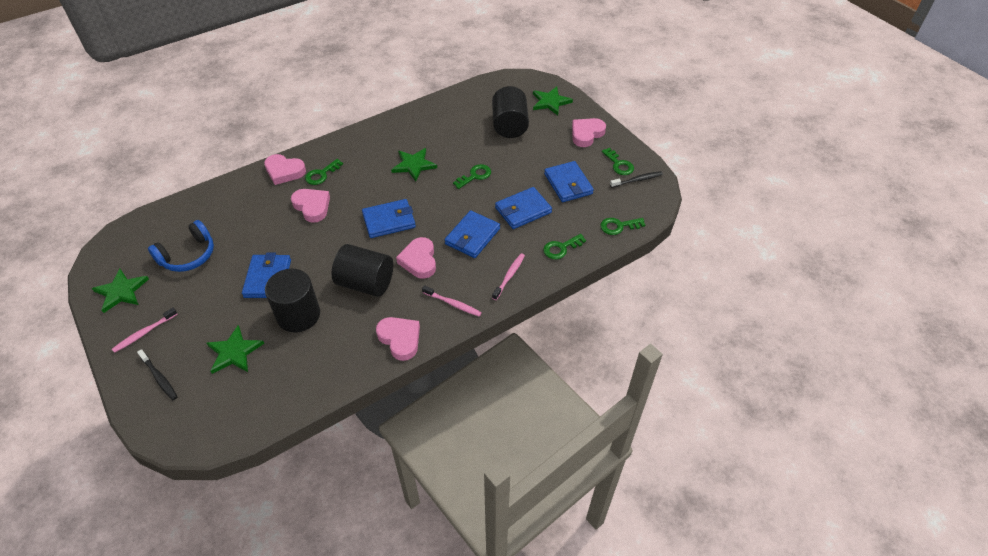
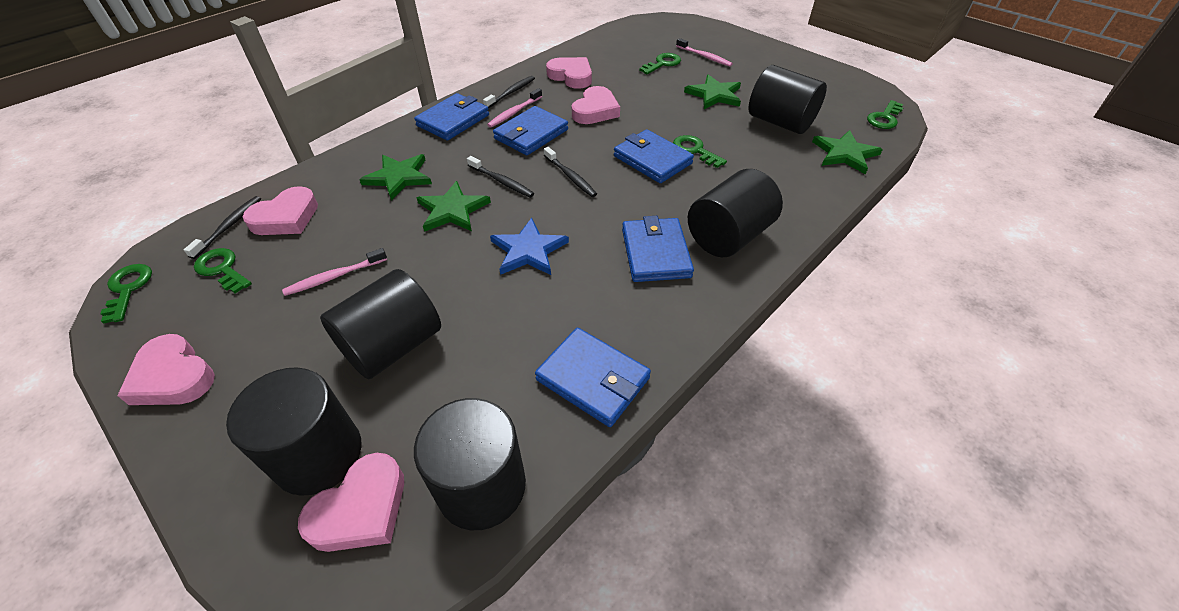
black cylinder: [265,269,320,333] [332,244,393,297] [492,86,529,138] = 3 -> [226,367,362,496] [320,269,441,379] [414,398,526,530] [688,169,783,257] [748,65,827,134] = 5
black toothbrush: [137,349,178,400] [610,171,663,188] = 2 -> [184,196,261,259] [467,156,534,198] [483,76,535,108] [544,147,597,197] = 4
blue headphones: [148,220,214,272] = 1 -> none = 0
blue star: none = 0 -> [490,218,569,275] = 1

